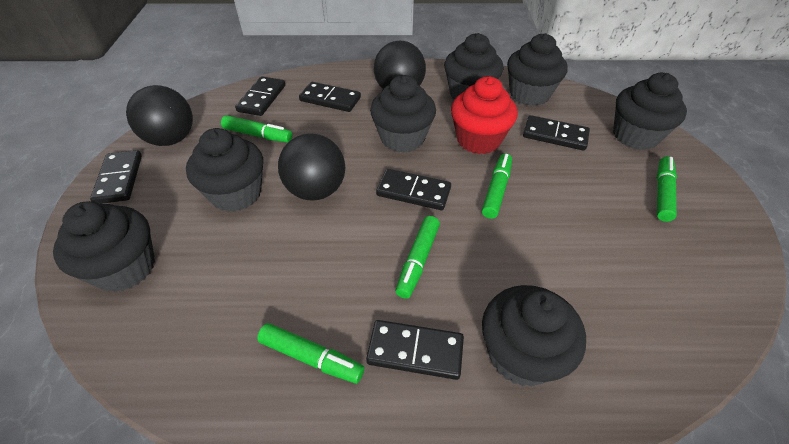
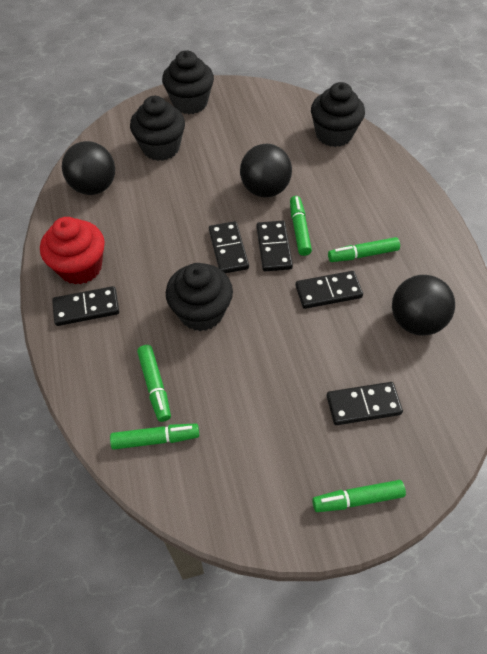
black cupcake: [53,201,155,292] [186,128,263,212] [370,75,436,153] [444,33,503,100] [482,285,586,387] [507,33,568,106] [613,73,687,150] = 7 -> [130,96,185,161] [162,50,214,114] [166,263,233,331] [311,82,365,147] = 4
black domino: [90,150,142,204] [235,76,285,116] [299,82,361,112] [366,320,464,380] [376,169,451,210] [523,115,590,151] = 6 -> [52,286,119,326] [209,221,249,273] [256,221,293,271] [295,271,363,309] [326,382,403,425] = 5

